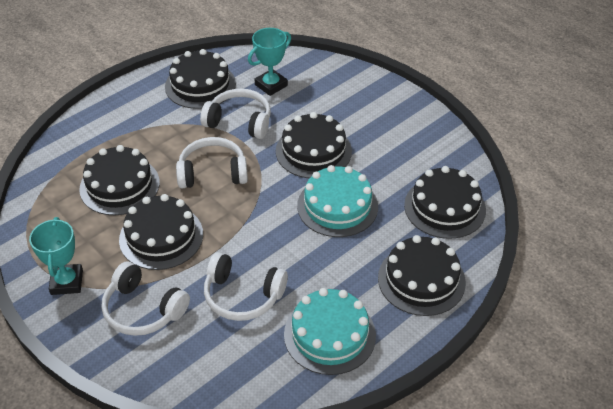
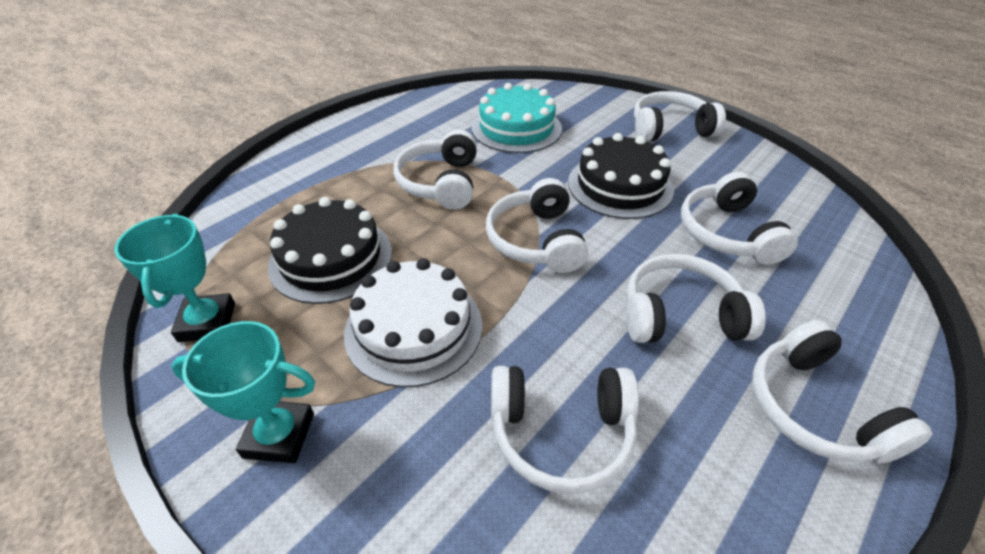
black cake: [79,145,160,215] [119,194,203,270] [165,49,236,109] [276,112,352,178] [378,235,466,316] [404,166,486,239] = 6 -> [268,197,392,304] [568,133,674,219] = 2
turquoise cake: [284,288,376,375] [297,165,378,237] = 2 -> [472,83,562,153] = 1
white cake: none = 0 -> [344,258,482,387] = 1
white headphones: [101,262,190,336] [176,137,248,188] [200,89,271,139] [204,252,288,321] = 4 -> [394,129,477,210] [486,178,588,273] [491,366,639,494] [626,254,766,343] [634,91,726,142] [681,172,798,265] [752,320,932,463] = 7

